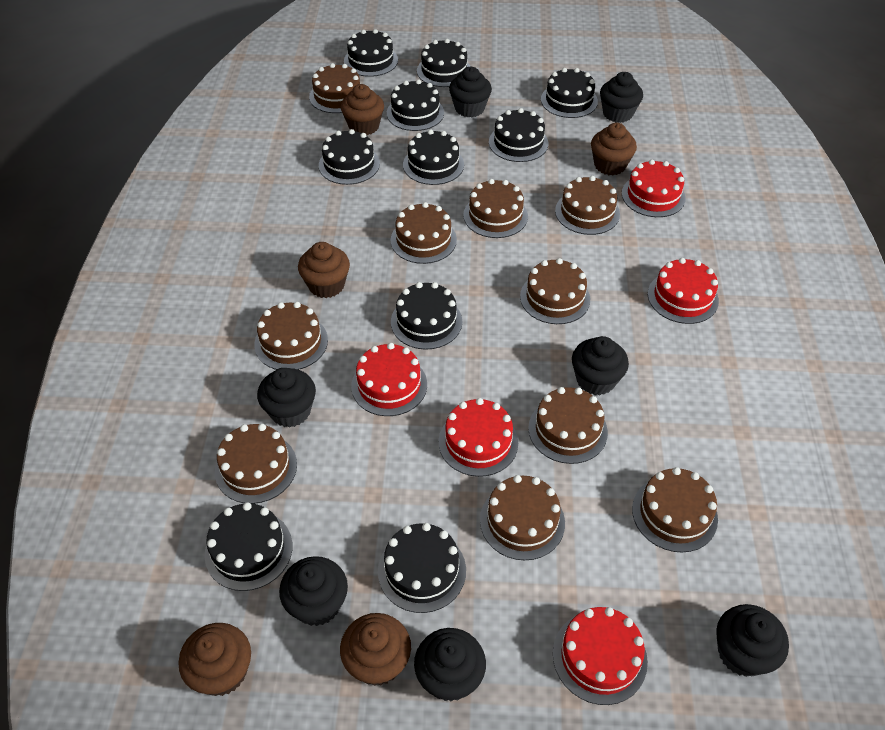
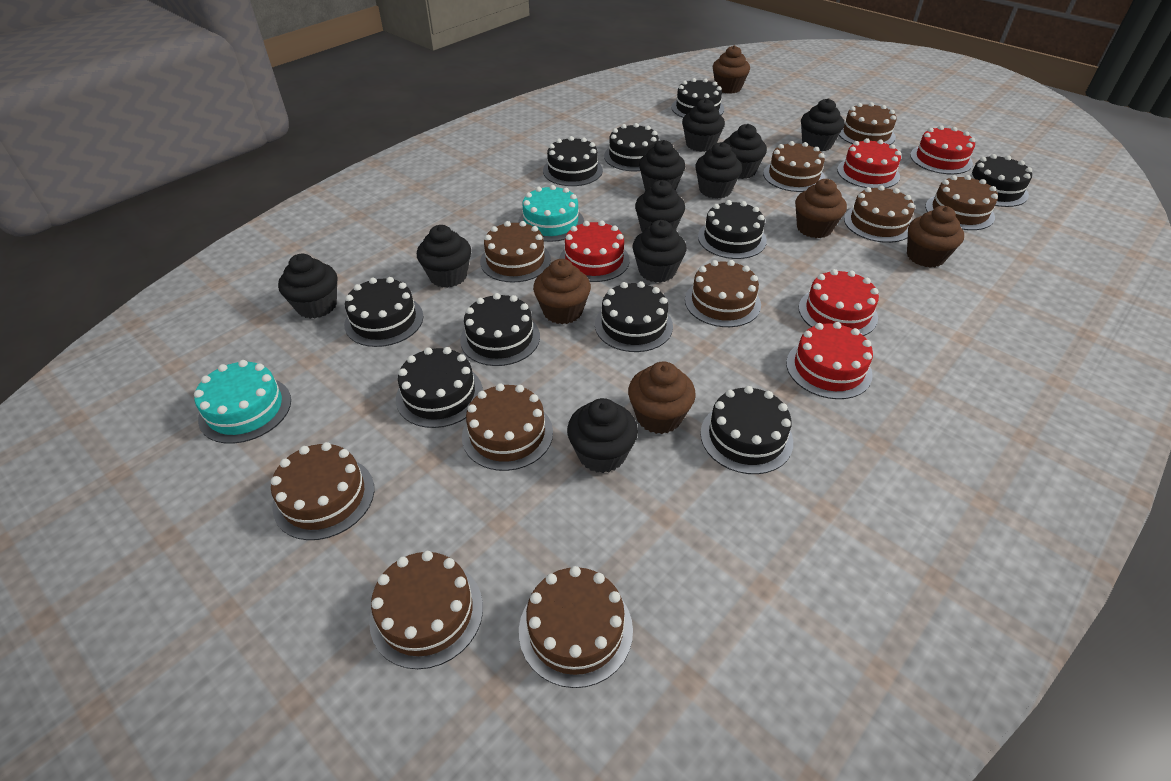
black cupcake: [257,368,316,428] [279,556,348,626] [414,628,486,702] [449,67,492,117] [572,336,629,395] [600,72,643,123] [716,604,789,677] = 7 -> [278,254,337,319] [417,225,471,288] [567,398,638,473] [632,220,686,283] [635,180,685,232] [639,140,685,191] [682,99,725,152] [695,142,742,199] [724,124,767,179] [801,98,845,152] = 10
turquoise cake: none = 0 -> [194,360,291,444] [518,185,584,242] = 2

